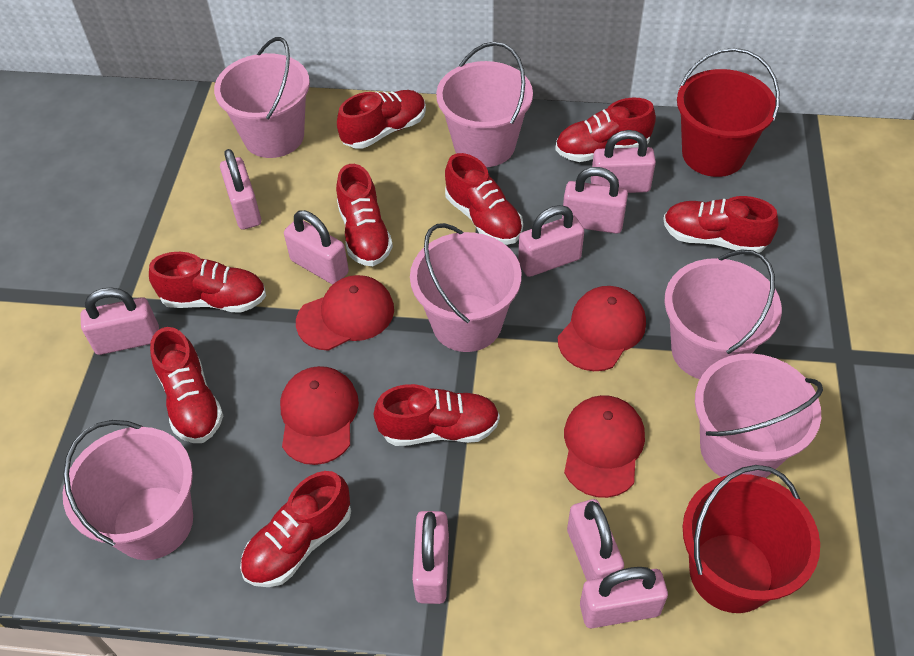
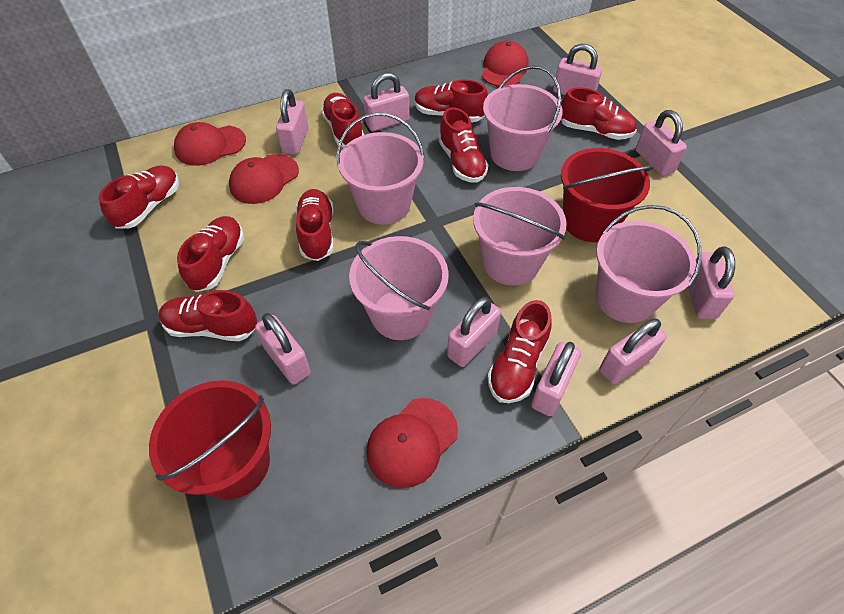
pink bucket: [63,420,193,560] [214,37,310,158] [410,223,521,352] [436,42,533,167] [664,250,782,379] [695,353,823,478] = 6 -> [337,112,424,225] [349,236,449,340] [473,187,567,285] [483,65,563,171] [595,205,702,323] = 5

